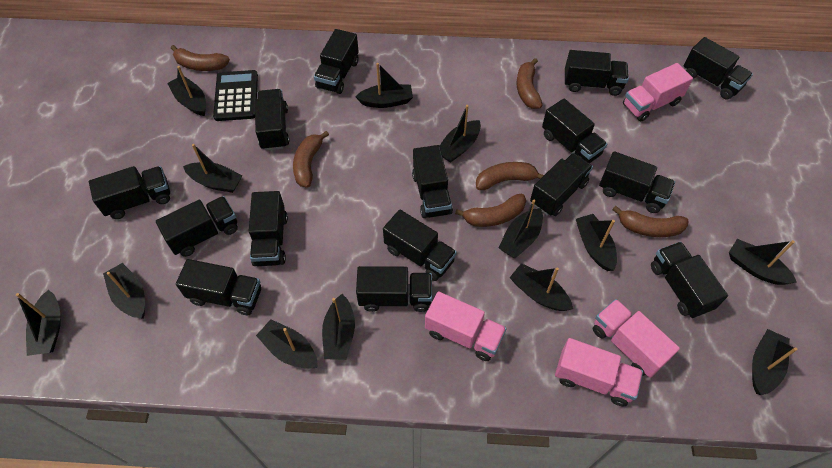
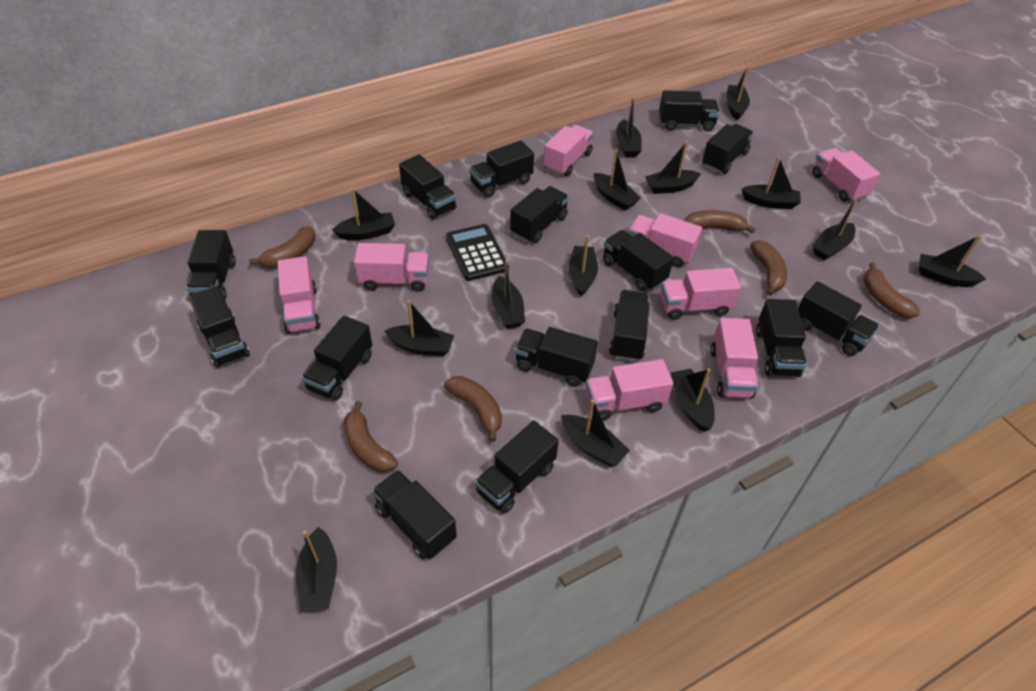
black boat: [16,290,61,356] [103,263,145,319] [167,66,206,116] [183,144,242,193] [256,319,318,369] [322,294,355,360] [355,63,413,108] [440,105,481,163] [499,200,543,258] [510,263,573,311] [576,214,617,271] [729,239,797,285] [752,329,797,395] = 13 -> [296,527,337,612] [332,188,395,240] [385,300,454,356] [491,259,525,329] [561,399,630,467] [568,235,598,296] [594,149,641,210] [616,97,642,158] [645,141,701,194] [671,369,715,432] [726,66,750,120] [742,156,801,209] [812,199,857,260] [919,235,986,287] = 14
pink truck: [425,291,507,361] [555,338,643,406] [593,299,680,378] [623,63,693,121] = 4 -> [277,256,321,334] [354,243,429,292] [543,125,594,176] [586,359,673,421] [628,213,702,267] [660,268,741,320] [710,318,758,398] [812,148,880,202] = 8

